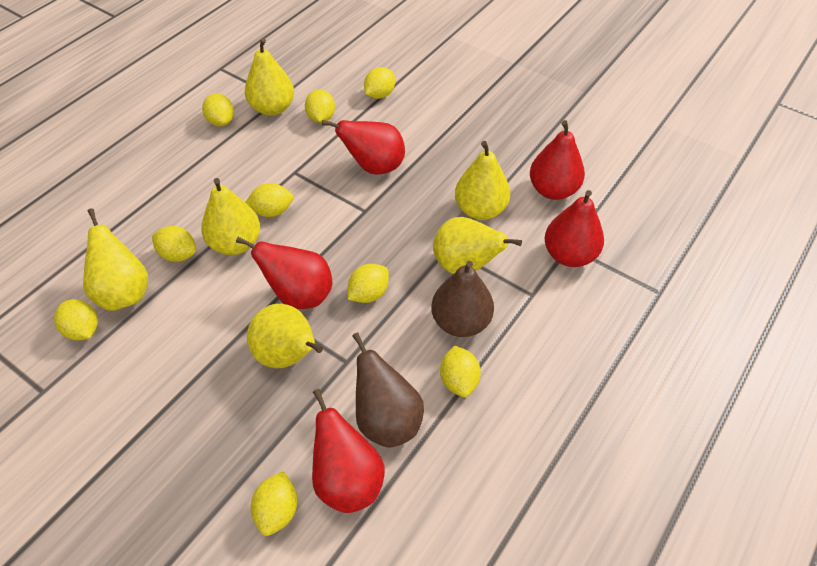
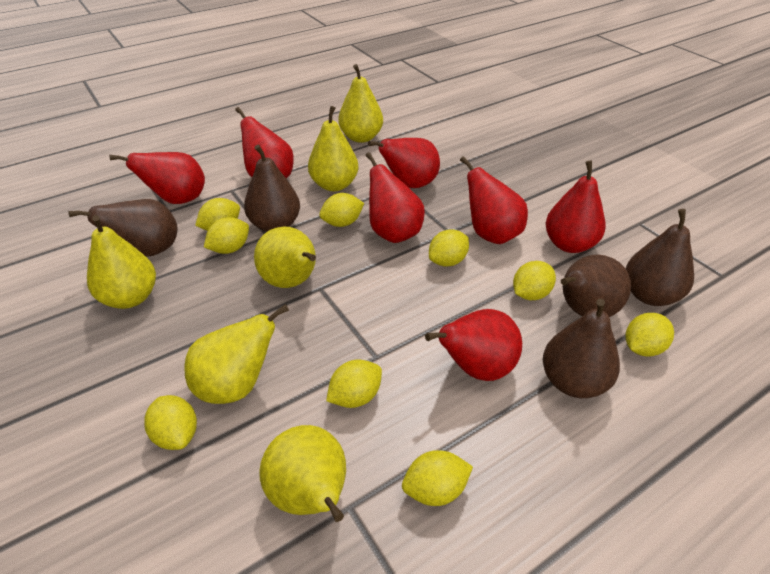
brown pear: [352,332,424,448] [431,261,494,337] = 2 -> [68,199,177,257] [244,144,300,232] [543,299,620,398] [561,255,631,317] [626,209,694,306] = 5
red pear: [236,237,332,309] [312,389,385,513] [322,120,405,175] [530,120,585,200] [545,190,604,267] = 5 -> [110,152,205,204] [235,107,294,178] [366,152,425,243] [368,138,440,188] [425,309,522,381] [460,156,528,244] [546,161,606,253] = 7

